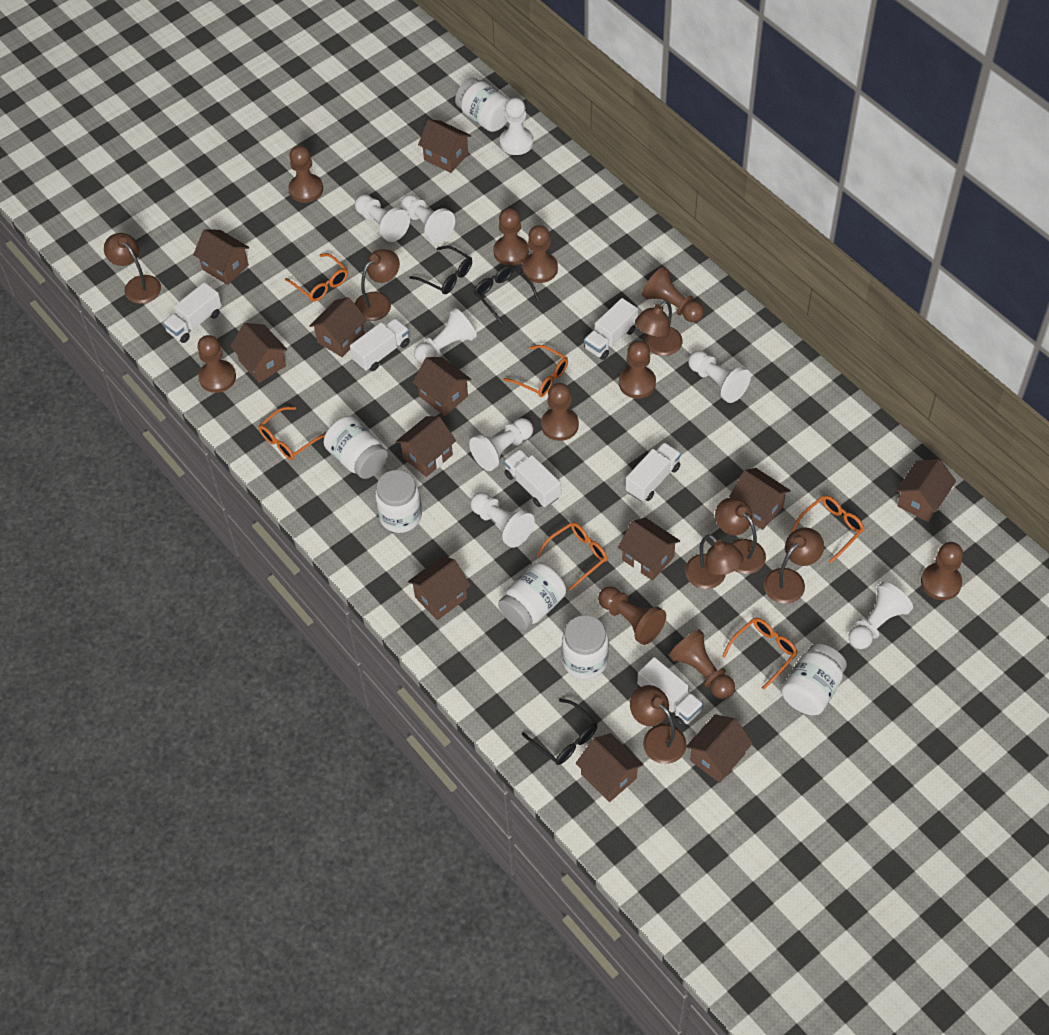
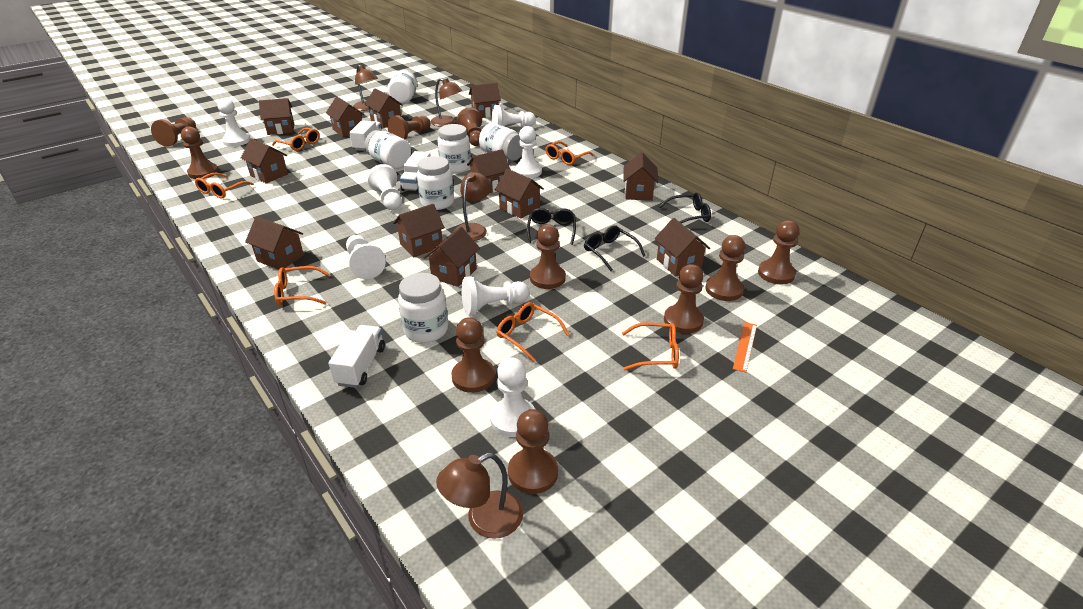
brown lamp: [104,233,161,304] [355,249,400,321] [630,685,687,764] [635,300,683,356] [685,534,743,589] [715,497,766,574] [764,527,824,604] = 7 -> [353,65,378,111] [430,78,462,127] [436,453,523,539] [454,172,491,241] = 4
orange ruler: none = 0 -> [733,322,757,373] = 1
white pawn: [355,194,410,242] [400,194,455,243] [414,308,477,364] [469,418,534,471] [470,492,535,548] [500,98,534,155] [688,350,751,403] [849,582,913,649] = 8 -> [217,98,250,147] [346,235,386,279] [367,164,402,210] [462,276,529,316] [490,357,535,437] [492,105,536,127] [514,126,542,178] = 7
white truck: [163,282,222,343] [350,318,410,371] [504,449,561,507] [584,298,638,360] [626,442,681,502] [637,657,704,727] = 6 -> [329,325,385,388] [349,120,382,151] [400,151,431,192] = 3

